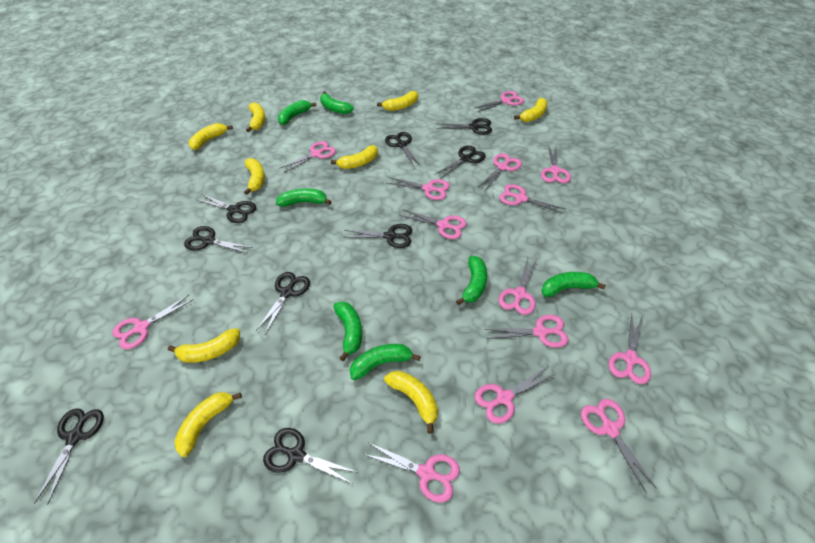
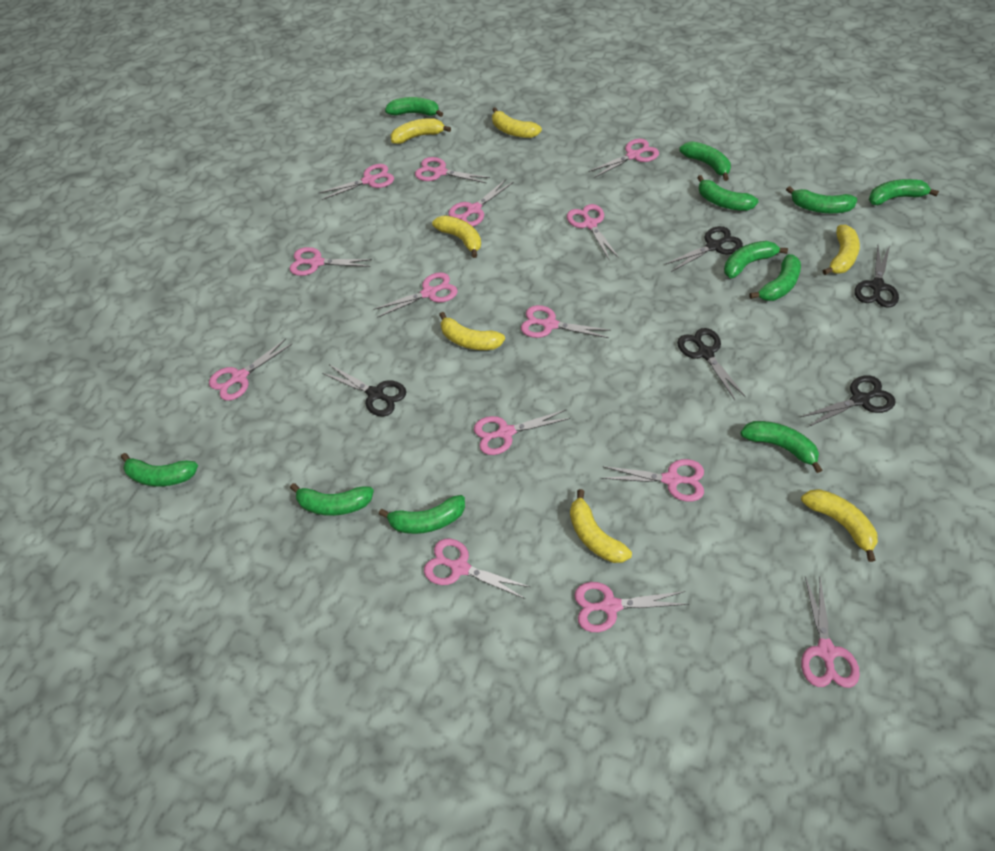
black scissors: [34,408,104,505] [184,226,253,253] [196,194,256,223] [256,272,310,334] [263,428,359,484] [344,224,412,248] [385,132,421,167] [434,146,486,179] [436,118,492,135] = 9 -> [322,365,406,417] [666,226,743,272] [677,328,746,400] [801,375,896,427] [855,245,899,307] = 5
green banana: [276,188,332,207] [278,100,316,125] [320,91,354,114] [333,301,362,361] [350,344,421,380] [456,256,487,305] [541,272,606,297] = 7 -> [121,453,198,487] [290,483,374,516] [379,495,465,534] [385,97,443,117] [679,141,731,181] [697,175,759,211] [724,241,788,278] [740,421,822,473] [749,254,801,301] [786,186,858,213] [869,179,939,205] = 11
yellow banana: [168,328,240,363] [174,392,242,457] [189,123,233,150] [244,158,265,195] [246,102,265,132] [331,145,378,169] [377,91,418,111] [384,371,438,434] [514,98,547,122] = 9 -> [391,118,451,144] [432,215,481,258] [439,312,505,350] [492,107,542,138] [570,489,632,563] [801,489,878,562] [823,225,860,275] = 7

